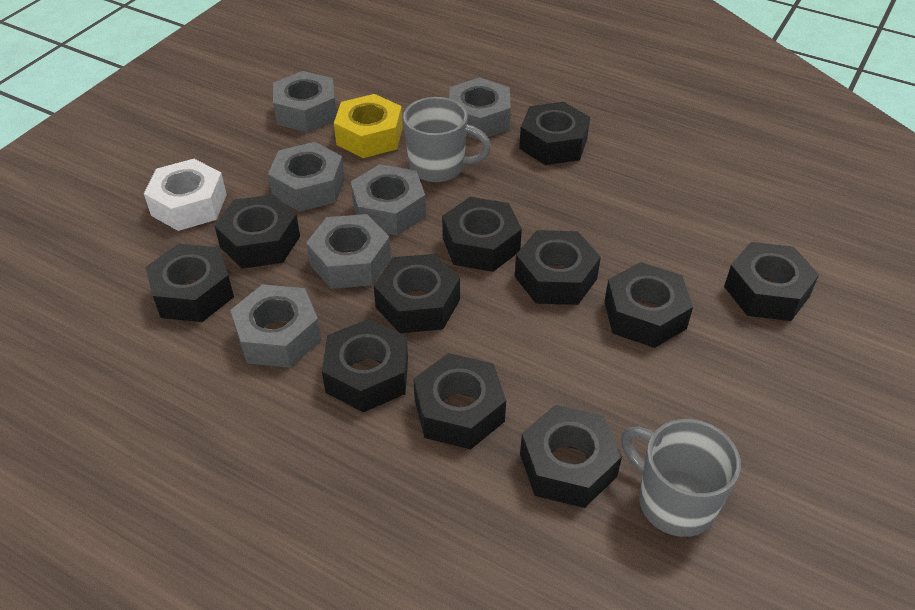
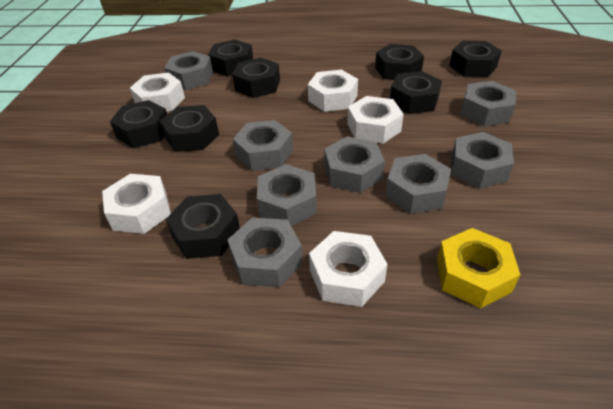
black nut: [145,244,234,322] [214,194,300,269] [322,319,408,412] [374,254,460,333] [413,353,506,449] [442,197,522,272] [515,230,601,305] [519,102,590,165] [520,405,622,508] [604,262,693,348] [724,242,819,321] = 11 -> [110,100,167,148] [160,105,219,152] [166,194,240,259] [208,40,253,77] [232,57,280,98] [375,44,424,80] [390,71,442,114] [449,41,502,77] = 8
grey mug: [403,97,491,182] [621,419,741,537] = 2 -> none = 0
grey nut: [230,284,321,368] [268,142,345,212] [273,71,337,132] [306,214,391,289] [351,164,426,236] [449,77,511,140] = 6 -> [164,51,213,90] [227,217,303,288] [233,120,293,171] [257,164,317,226] [324,136,385,193] [386,154,451,214] [451,132,514,189] [461,81,516,126] = 8
white nut: [144,159,227,231] = 1 -> [102,174,171,234] [130,72,185,112] [308,70,358,112] [309,231,387,307] [347,96,404,144] = 5

